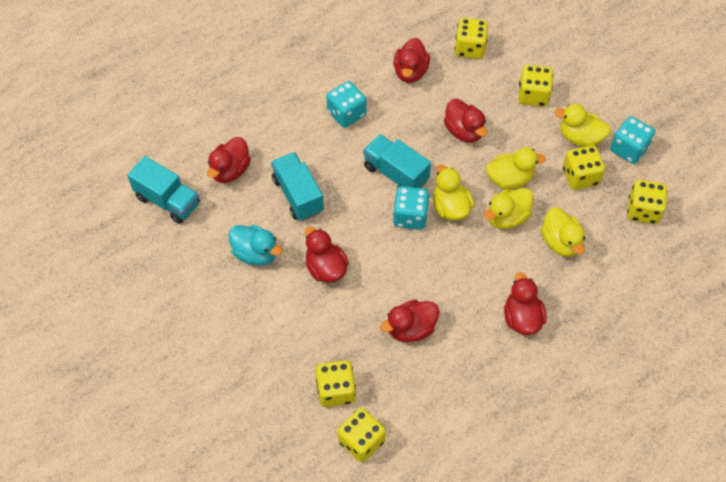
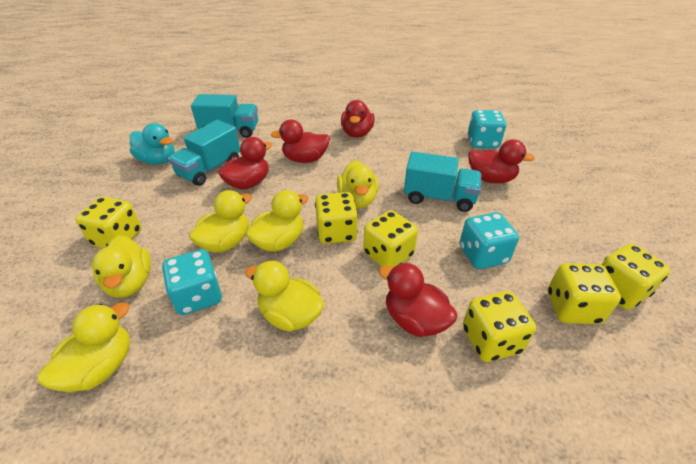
red duck: [207,137,251,183] [305,227,349,283] [380,300,439,342] [394,38,430,83] [444,99,487,143] [504,272,547,335] = 6 -> [218,137,272,190] [271,120,330,163] [341,100,375,138] [379,263,457,337] [468,139,535,183] = 5
yellow duck: [433,165,474,221] [484,188,533,229] [486,147,546,190] [541,207,585,257] [555,104,611,147] = 5 -> [37,302,130,392] [92,235,151,298] [189,190,252,253] [245,261,324,332] [246,190,308,252] [337,161,379,208] = 6

